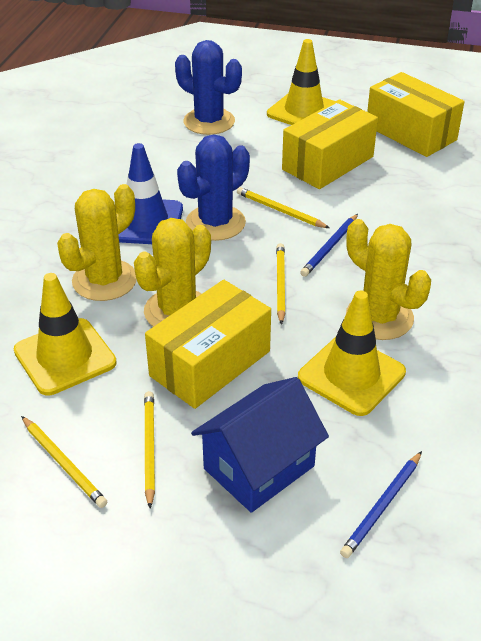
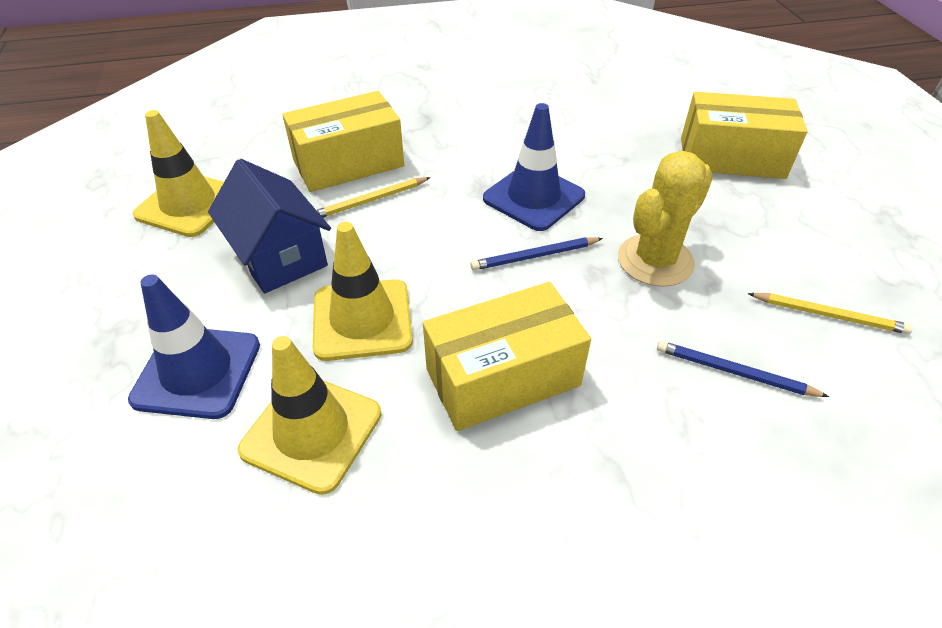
blue cactus: [175,40,242,135] [177,135,250,241] = 2 -> none = 0
blue traffic cone: [118,143,183,244] = 1 -> [128,275,260,419] [483,103,585,231] = 2
yellow cactus: [57,184,137,301] [134,218,211,327] [346,219,431,340] = 3 -> [618,151,713,287] = 1
yellow pencil: [21,416,107,508] [144,391,155,509] [237,187,329,228] [276,243,286,325] = 4 -> [317,177,431,218] [747,293,913,334] = 2

